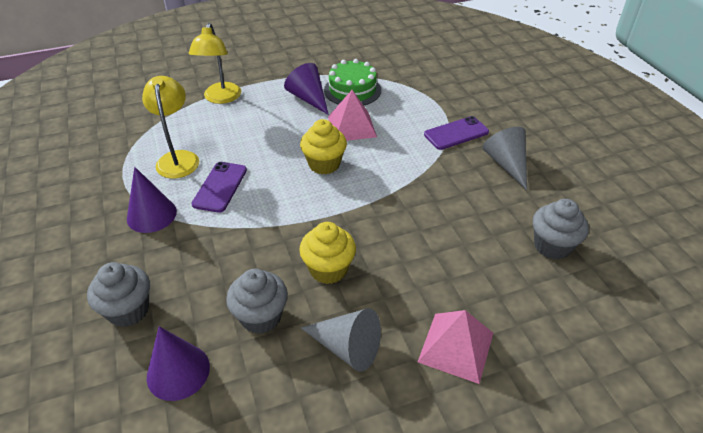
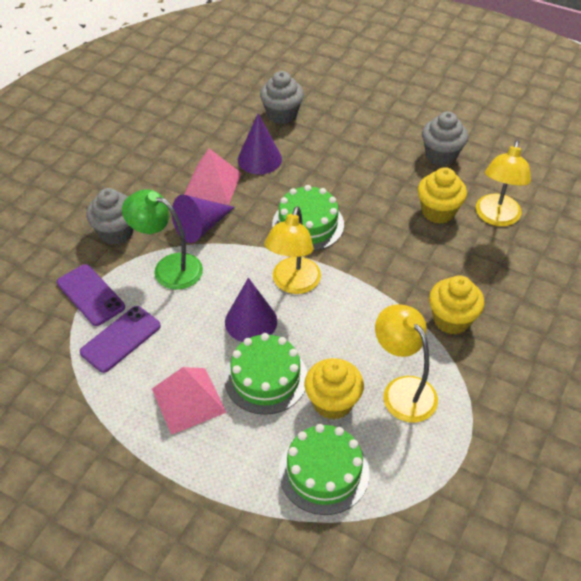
green cake: [324,59,381,105] = 1 -> [224,333,307,415] [272,185,344,251] [279,424,370,515] = 3
green lamp: none = 0 -> [122,189,203,290] = 1
grey cone: [301,308,381,372] [482,127,527,190] = 2 -> none = 0
yellow cupcake: [299,222,356,284] [300,119,347,174] = 2 -> [304,358,364,420] [417,167,467,224] [429,275,484,335] = 3
yellow lamp: [142,76,199,179] [189,23,241,104] = 2 -> [264,206,321,294] [375,304,438,423] [476,140,531,226] = 3

